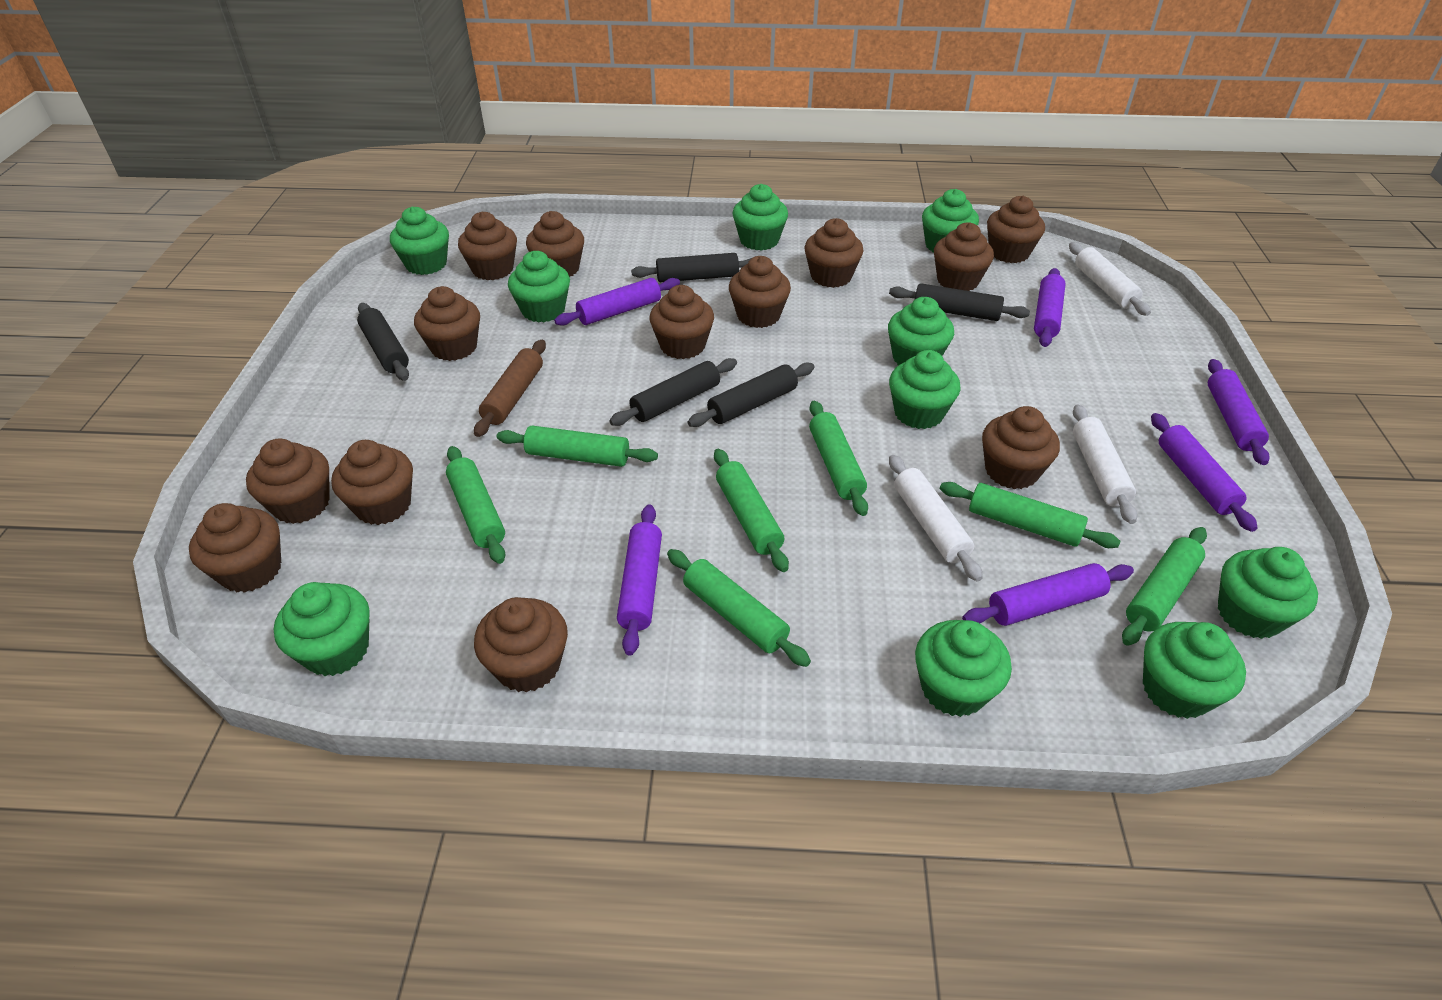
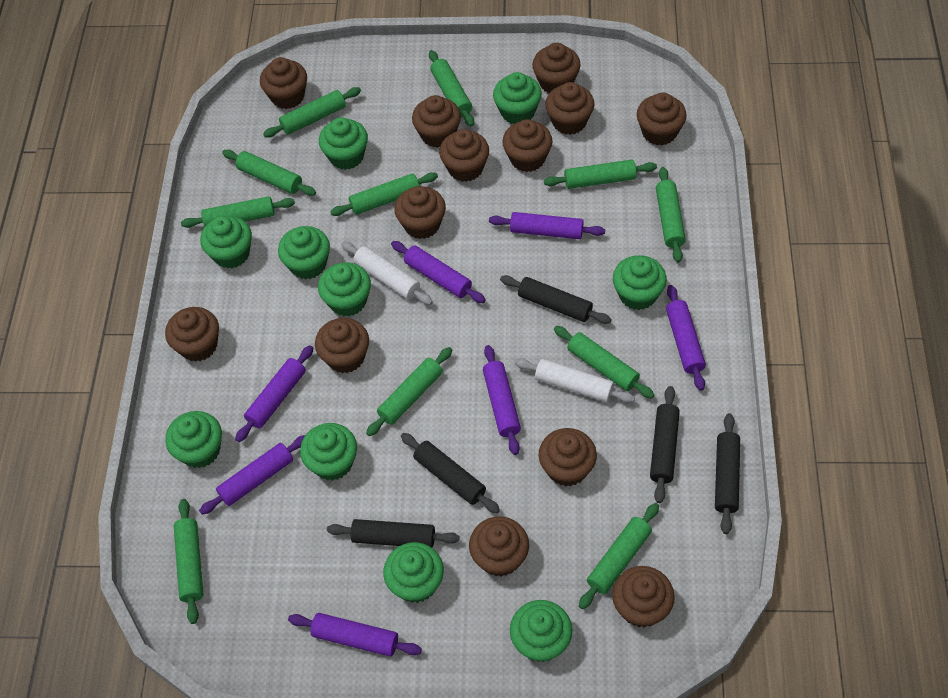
brown rolling pin: [474,340,546,437] = 1 -> none = 0
green rolling pin: [446,446,505,564] [497,426,658,467] [667,549,811,667] [714,449,789,572] [809,401,868,516] [940,482,1120,548] [1122,527,1207,646] = 7 -> [174,499,203,624] [181,196,295,228] [222,149,316,196] [263,87,361,138] [330,172,438,216] [366,347,452,436] [429,50,474,127] [544,160,657,189] [554,326,654,399] [579,503,659,609] [656,167,686,263] = 11
purple rolling pin: [554,278,680,326] [617,504,662,656] [962,563,1134,626] [1034,268,1065,347] [1151,413,1257,532] [1208,359,1270,465] = 6 -> [199,435,305,515] [235,345,313,442] [288,613,422,657] [391,241,486,303] [483,345,521,455] [489,212,605,239] [666,285,706,391] = 7
white rolling pin: [889,455,983,582] [1069,242,1151,316] [1073,404,1137,524] = 3 -> [341,241,433,305] [515,358,635,403] = 2

